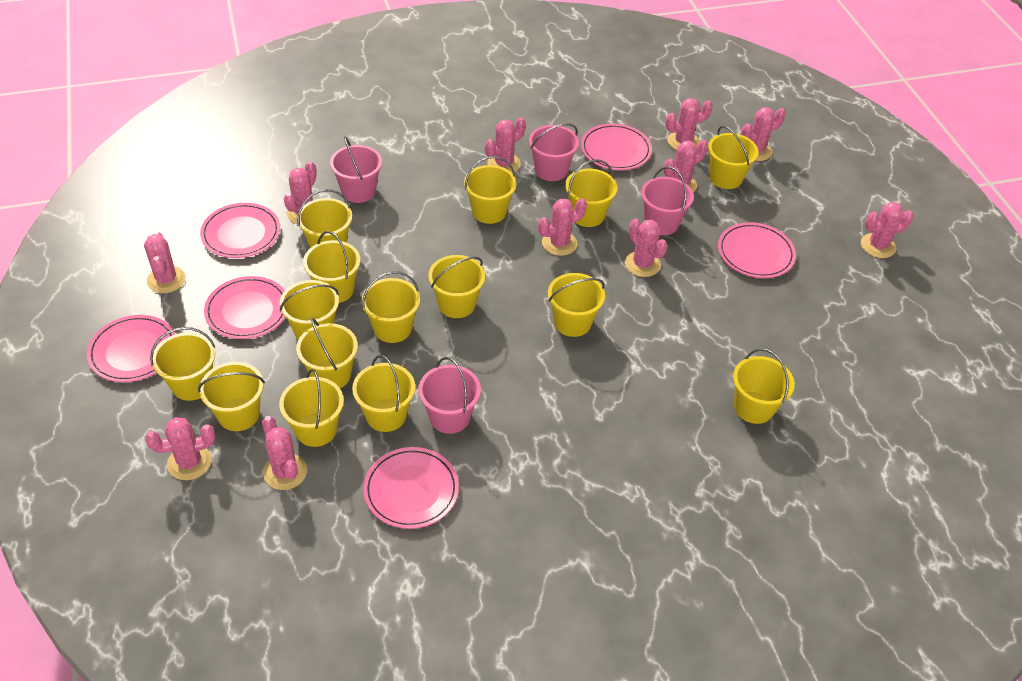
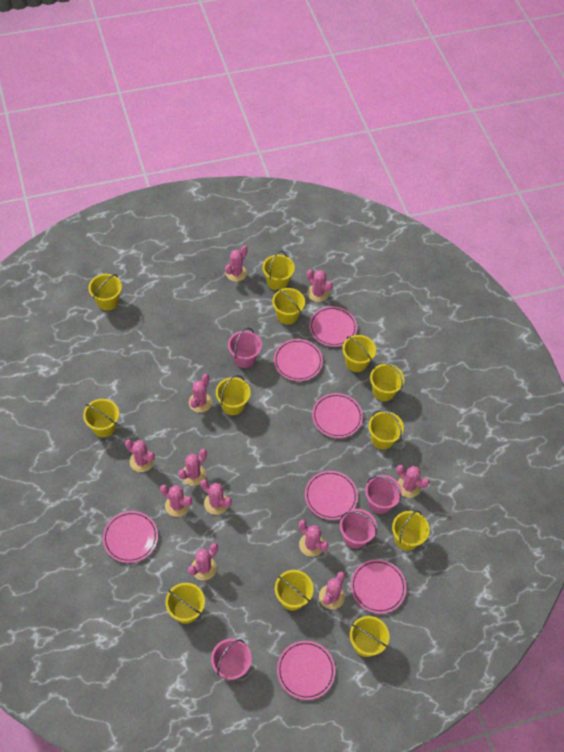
pink plate: [87,315,175,382] [200,203,280,258] [204,276,285,339] [363,447,459,529] [581,124,652,170] [718,222,796,278] = 6 -> [103,511,158,563] [274,339,323,381] [277,641,335,700] [305,471,358,520] [309,306,357,347] [312,393,363,438] [351,559,406,614] = 7
yellow bucket: [150,327,215,401] [198,362,265,431] [279,369,344,447] [280,280,339,340] [296,318,358,388] [297,189,352,248] [303,231,360,303] [352,355,415,432] [361,271,420,343] [428,255,485,318] [464,156,517,224] [548,273,605,337] [565,159,618,227] [708,126,759,189] [733,348,795,424] = 15 -> [83,399,119,437] [88,274,122,311] [165,583,205,624] [216,375,251,415] [263,251,295,291] [272,288,305,325] [275,570,314,611] [342,335,376,372] [350,616,389,657] [368,410,404,450] [370,362,404,401] [392,511,430,551] = 12

